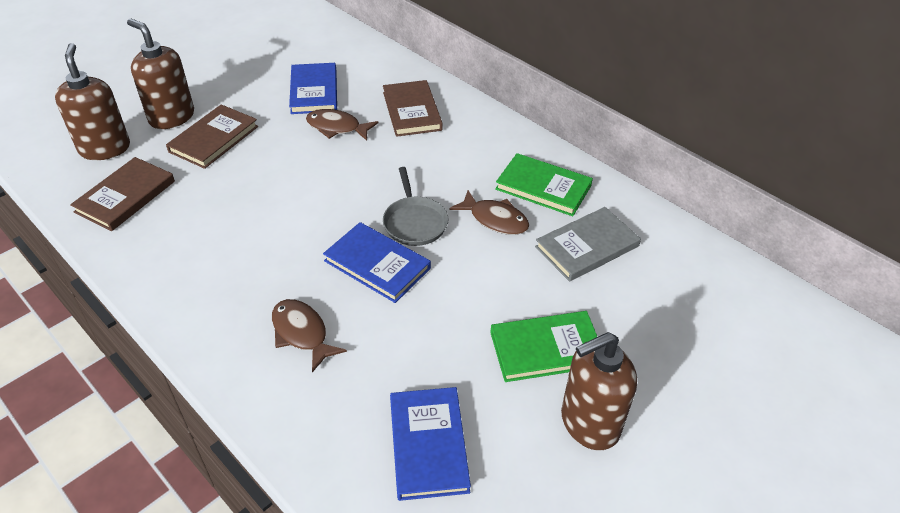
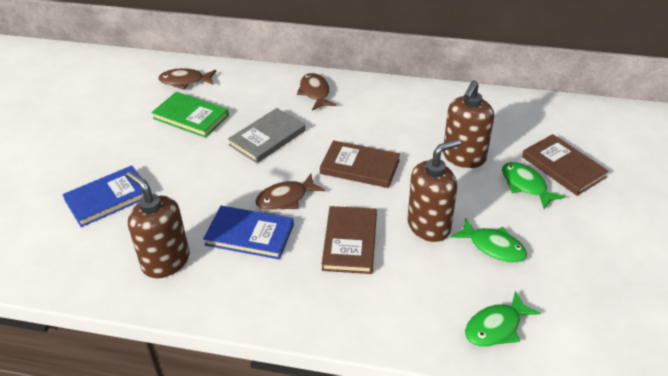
blue book: [289,63,337,114] [323,222,431,303] [390,387,471,501] = 3 -> [63,165,144,227] [203,206,294,260] = 2
green book: [490,311,597,382] [495,153,593,216] = 2 -> [151,92,229,138] = 1
green fish: none = 0 -> [451,218,527,263] [465,291,541,347] [502,162,565,209] = 3
grey pan: [383,167,449,246] = 1 -> none = 0

